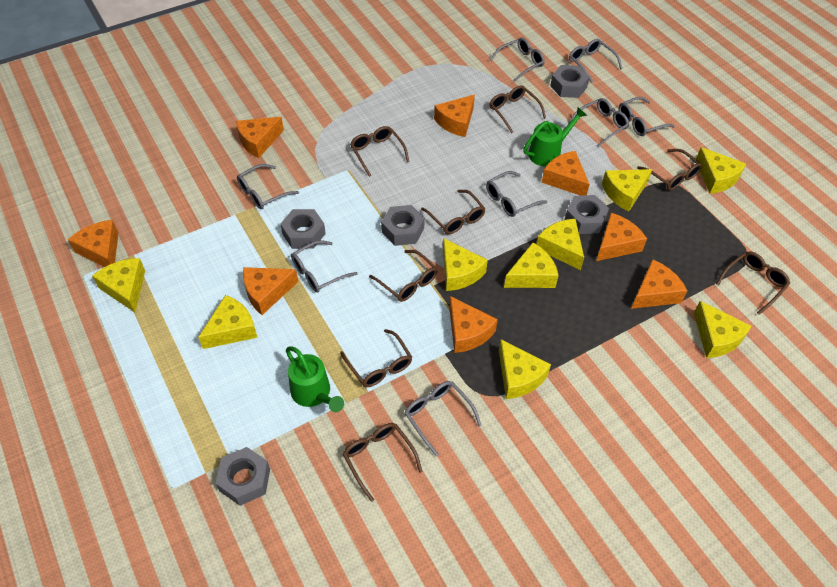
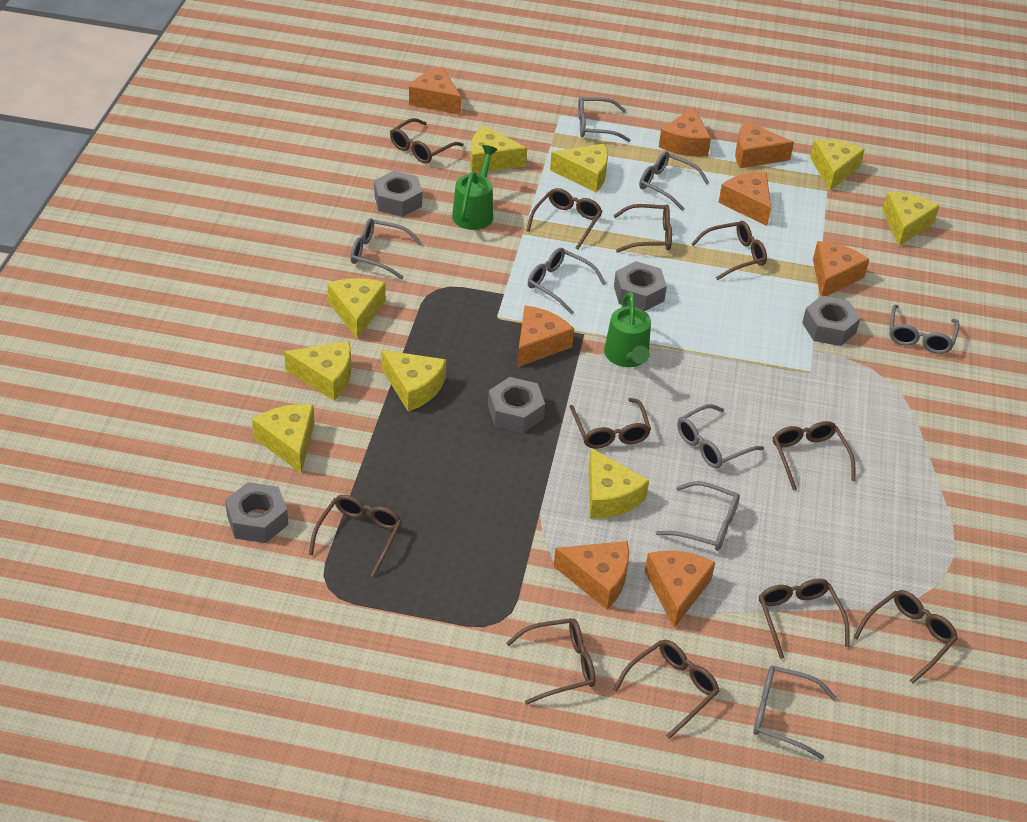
brown glasses: [340,329,412,387] [343,423,423,502] [350,126,409,177] [369,250,438,302] [421,190,486,234] [489,85,546,133] [637,149,702,190] [716,252,790,315] = 8 -> [309,495,402,577] [390,118,464,164] [506,618,596,705] [526,188,603,250] [570,398,651,449] [613,204,672,253] [613,640,719,739] [691,221,767,280] [759,579,850,659] [773,421,856,491] [853,590,958,684] = 11

